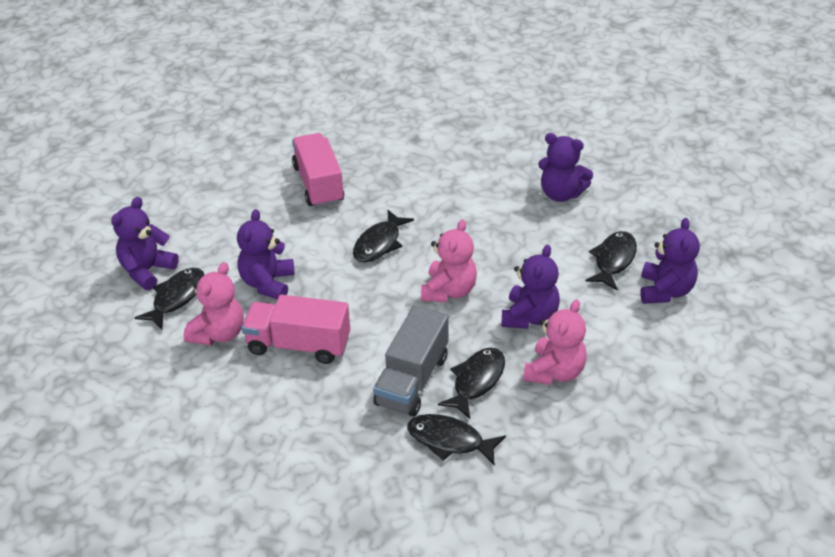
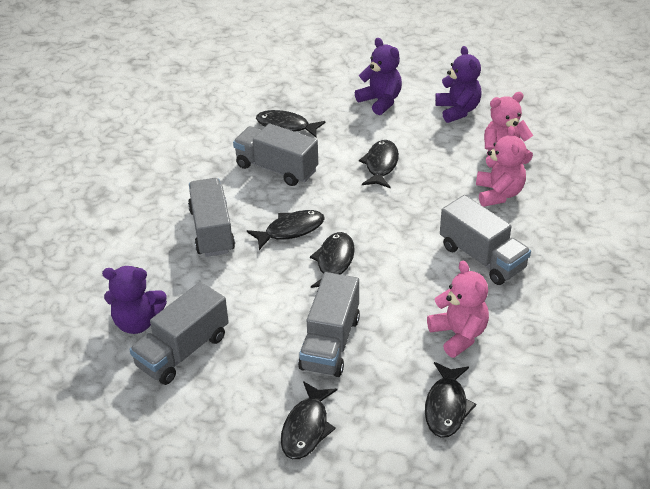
black fish: [135,268,204,329] [353,210,414,263] [407,414,506,465] [438,348,505,419] [586,231,637,290] = 5 -> [247,210,325,250] [256,110,326,137] [281,381,337,459] [310,232,355,288] [359,140,399,188] [425,362,476,438] = 6
grey truck: [373,306,449,417] = 1 -> [129,282,229,385] [188,178,235,257] [233,123,318,186] [298,272,360,377] [440,195,531,285] = 5
pink truck: [242,295,350,364] [292,133,344,208] = 2 -> none = 0
purple teddy bear: [111,197,179,290] [237,209,294,299] [501,245,560,329] [538,133,593,202] [640,218,700,304] = 5 -> [102,266,167,334] [355,38,402,115] [435,46,481,123] = 3

